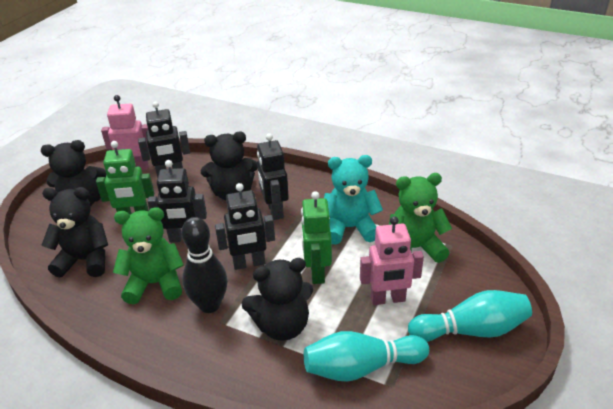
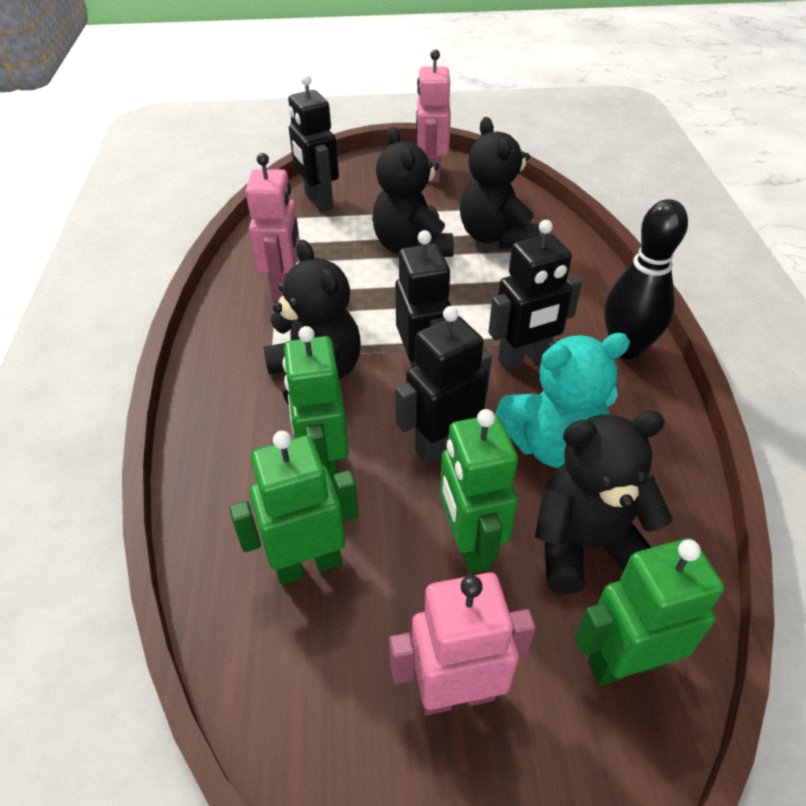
green robot: [96,141,154,214] [301,191,332,284] = 2 -> [229,431,359,585] [282,326,349,485] [440,409,518,574] [575,538,724,686] = 4
green teddy bear: [113,207,184,304] [389,173,452,263] = 2 -> none = 0
pink robot: [101,95,148,170] [360,216,424,305] = 2 -> [245,153,300,301] [389,572,536,715] [416,49,451,183] = 3
turquoise bowling pin: [304,331,429,382] [408,290,532,342] = 2 -> none = 0

